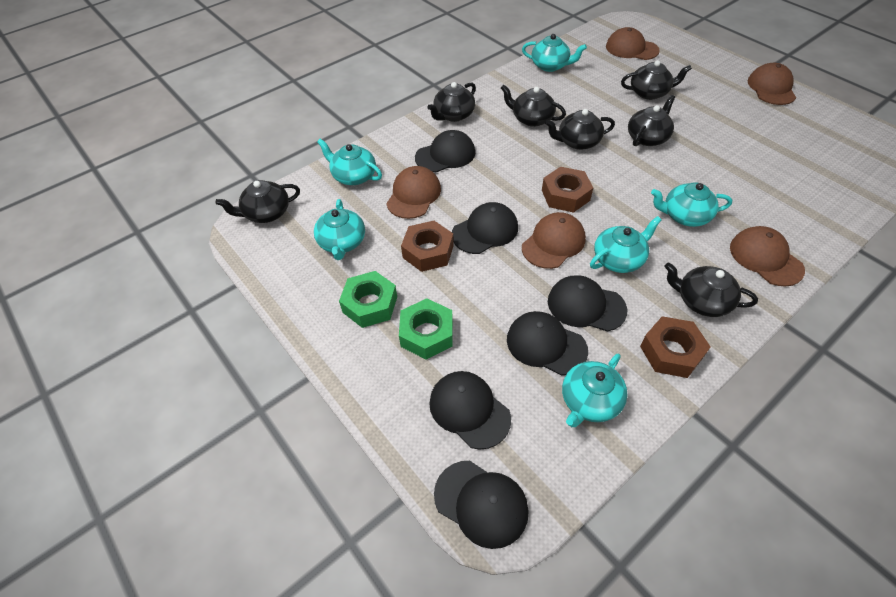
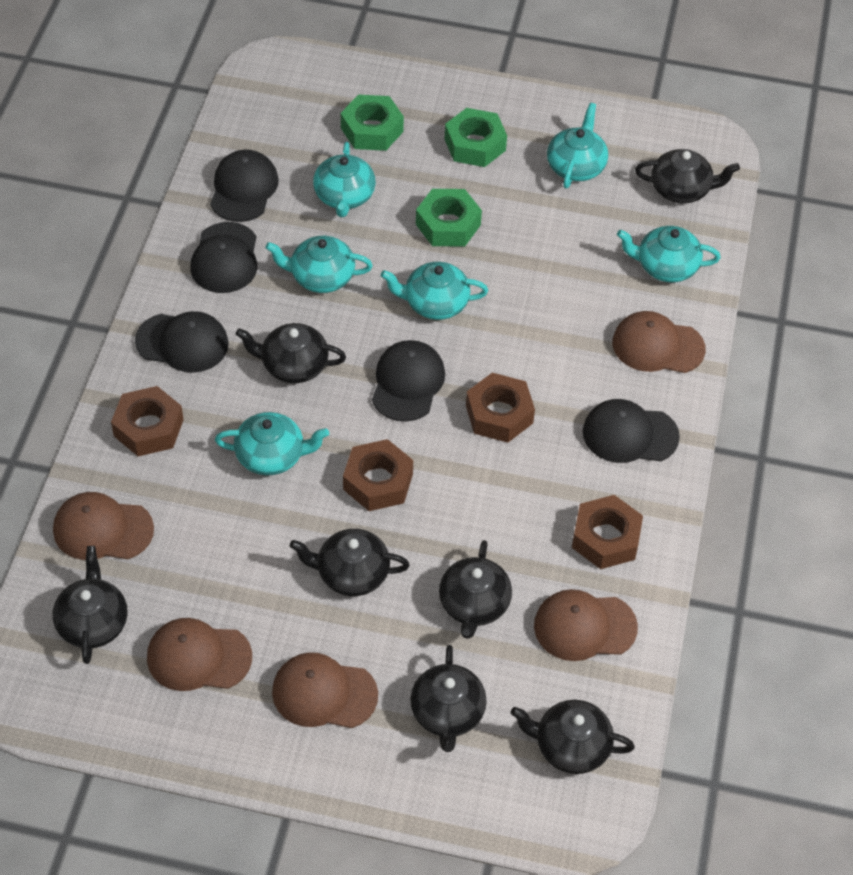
black cap: [415,130,475,172] [429,371,511,450] [434,461,529,549] [452,202,518,254] [507,311,588,375] [548,275,627,332] = 6 -> [135,311,229,373] [191,222,257,293] [210,150,279,222] [372,340,445,422] [583,399,680,463] = 5
brown nut: [401,221,454,272] [542,167,593,213] [640,316,710,378] = 3 -> [111,386,184,456] [343,439,413,511] [466,373,535,443] [572,495,643,569] = 4
green nut: [339,271,397,328] [399,298,453,359] = 2 -> [341,95,404,151] [416,189,482,247] [445,108,507,167] = 3

